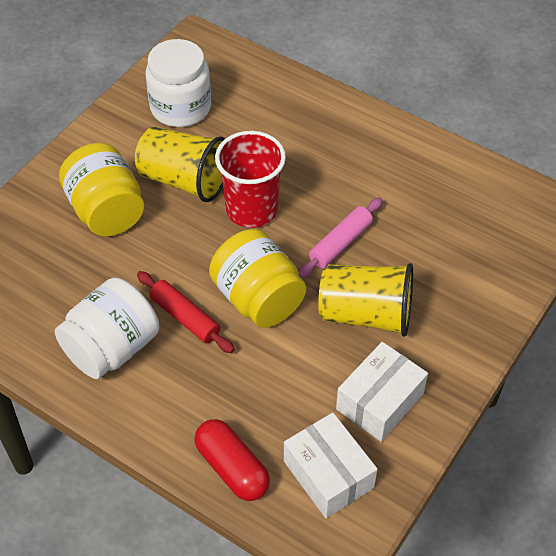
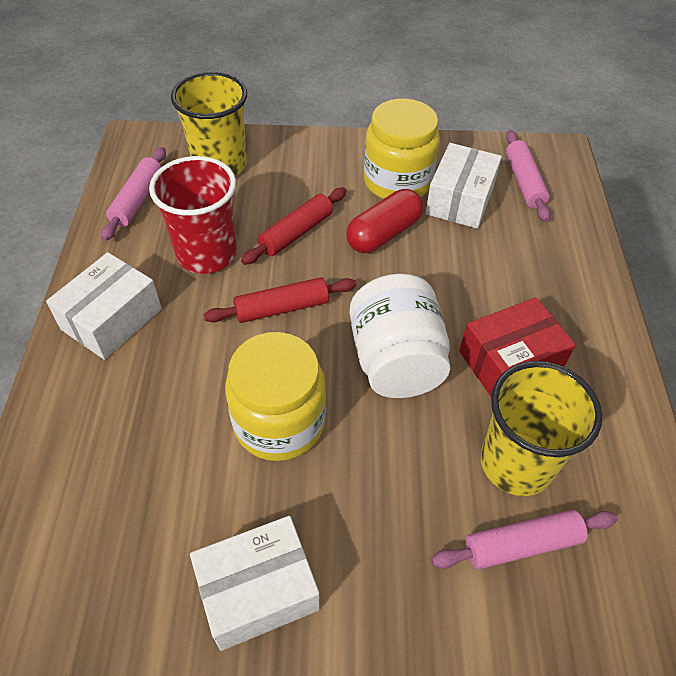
pink rolling pin: [298,197,383,278] = 1 -> [101,147,166,241] [431,510,618,569] [506,130,551,222] = 3
red box: none = 0 -> [459,297,576,396] = 1
red rolling pin: [137,271,235,353] = 1 -> [203,277,356,323] [241,187,346,265] = 2
white box: [284,413,377,518] [336,342,428,442] = 2 -> [46,252,162,360] [190,516,320,651] [425,143,502,229] = 3
white jar: [55,277,159,379] [145,39,211,127] = 2 -> [350,274,451,398] = 1

